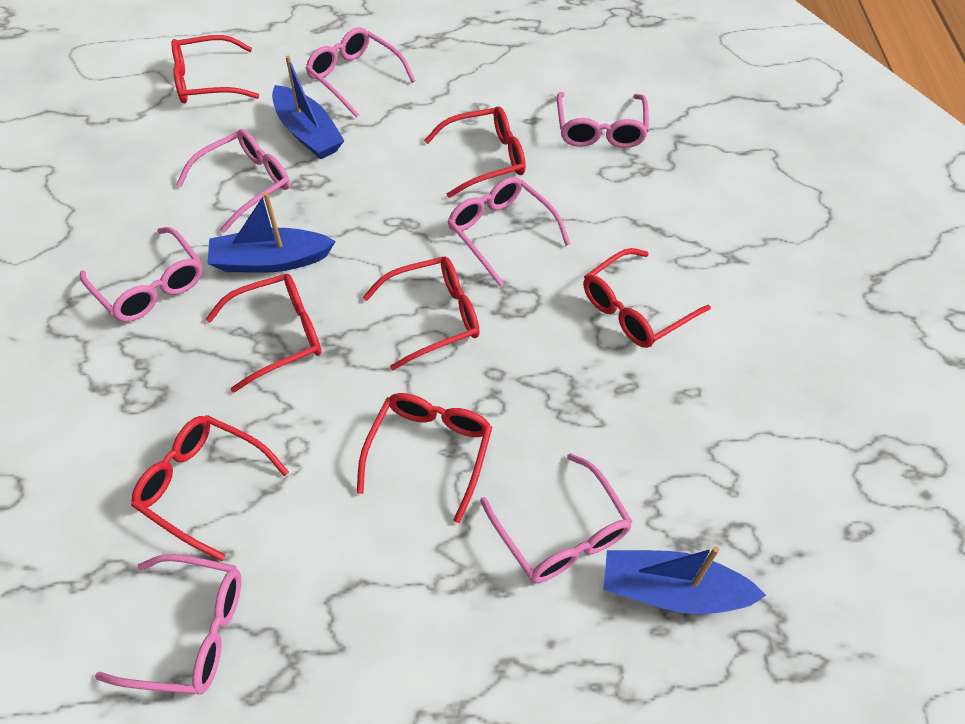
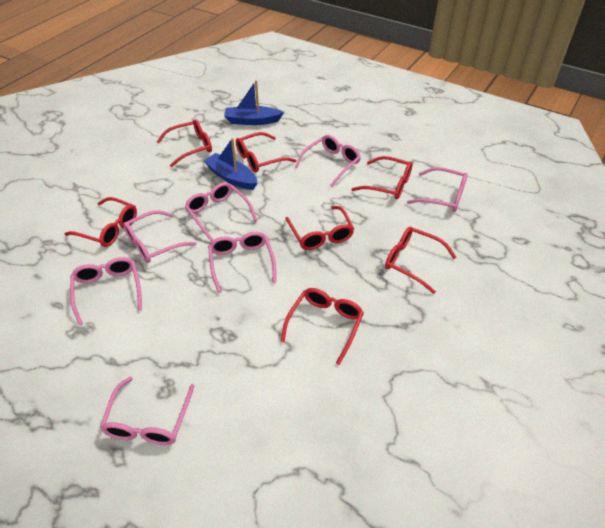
blue boat: [207,192,336,273] [272,56,345,159] [603,546,766,614] = 3 -> [204,138,258,190] [224,80,284,125] = 2

